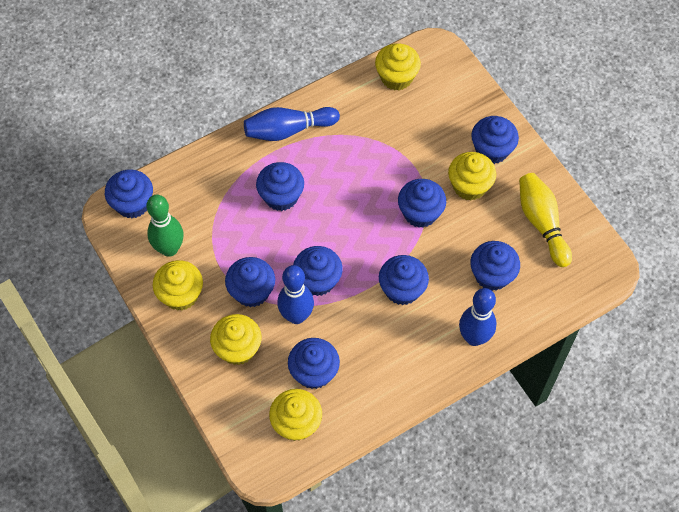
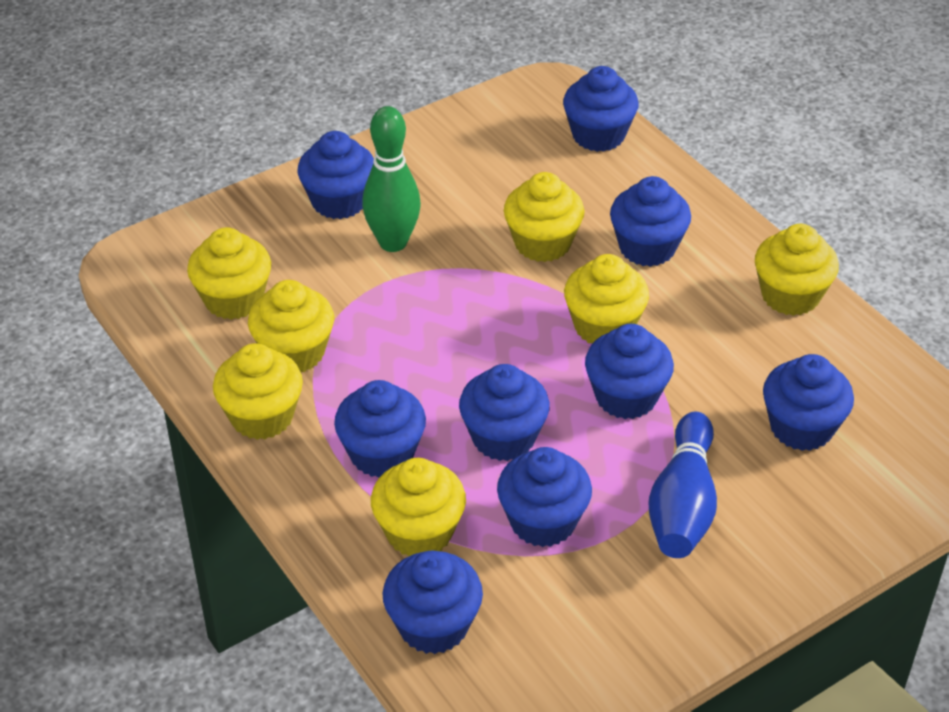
blue bowling pin: [244,107,340,141] [277,265,314,324] [459,288,497,346] = 3 -> [648,412,717,558] = 1
yellow bowling pin: [519,173,572,267] = 1 -> none = 0
yellow cupcake: [153,260,203,311] [210,314,262,365] [269,389,322,441] [375,43,421,91] [448,152,496,201] = 5 -> [187,227,271,320] [213,343,303,440] [248,280,334,372] [371,458,466,556] [504,172,585,262] [564,254,649,344] [755,224,839,316] = 7

